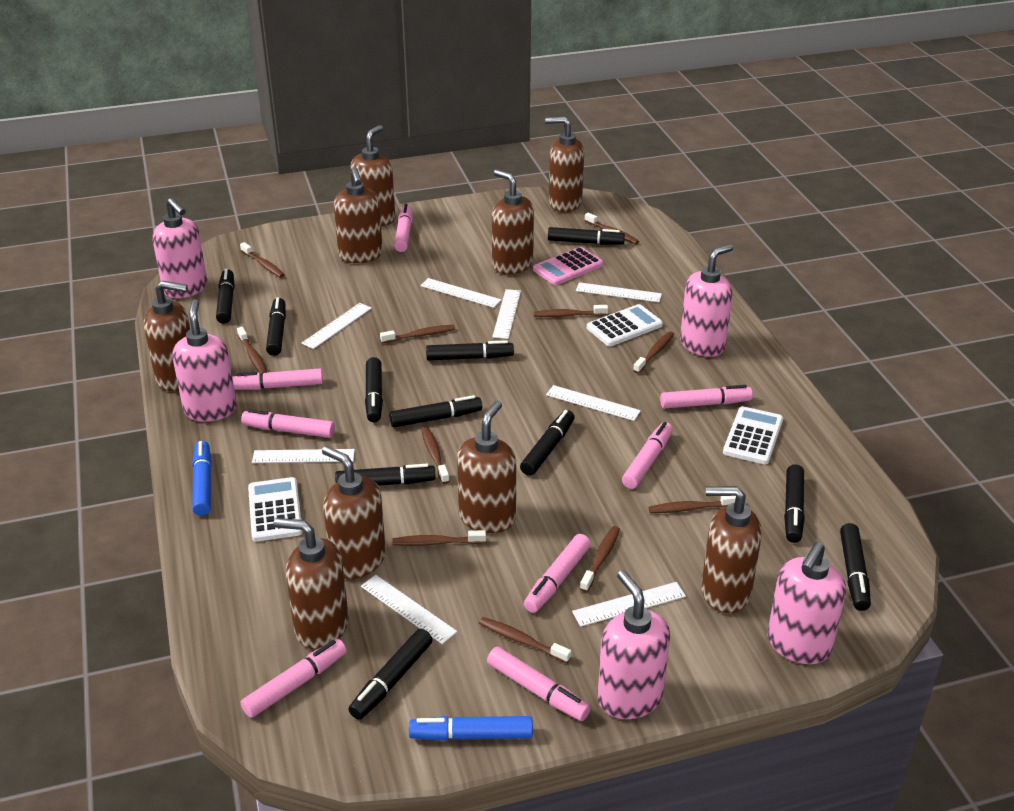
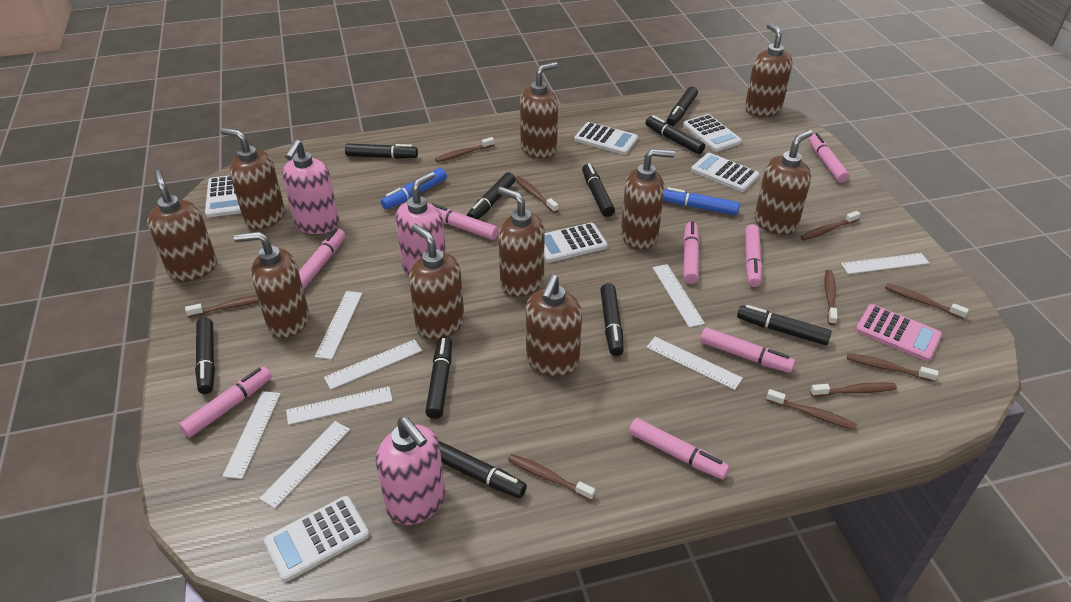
black marker: [216,269,234,324] [266,297,286,356] [335,464,436,486] [348,629,433,720] [365,357,383,422] [389,395,482,427] [426,340,514,360] [520,410,575,476] [548,227,625,245] [784,464,805,543] [840,523,871,611] = 11 -> [195,318,215,394] [345,144,418,159] [425,337,452,419] [439,441,527,498] [467,172,516,220] [582,163,615,217] [600,283,624,356] [646,115,705,154] [666,86,698,126] [737,305,831,345] = 10
brown soap dispenser: [144,281,190,391] [274,518,349,650] [322,446,386,579] [334,167,383,263] [351,125,395,226] [457,401,516,533] [492,170,534,275] [545,117,584,212] [701,486,762,613] = 9 -> [147,170,217,281] [221,128,285,230] [234,232,309,338] [409,224,464,339] [498,187,545,297] [520,62,558,159] [526,274,582,376] [621,149,675,250] [745,23,793,117] [755,130,813,235] = 10
brown toothbrush: [237,327,268,374] [240,242,285,278] [380,325,455,343] [393,530,486,546] [421,427,450,484] [479,617,571,663] [534,305,608,317] [580,526,620,592] [584,212,639,244] [633,331,674,373] [649,496,736,513] = 11 -> [185,295,259,317] [435,137,494,162] [508,454,595,500] [515,176,558,213] [766,389,857,430] [800,211,860,241] [810,382,897,397] [825,270,837,325] [847,353,938,382] [885,283,969,319] = 10
pink soap dispenser: [152,198,207,298] [172,299,237,422] [597,570,670,719] [680,244,733,357] [768,542,846,664] = 5 -> [282,139,339,234] [376,417,445,525] [396,171,446,276] = 3
white calculator: [248,477,303,542] [587,304,663,346] [723,406,783,464] = 3 -> [205,175,241,217] [264,496,369,582] [544,223,607,263] [574,122,638,155] [683,114,742,152] [691,153,759,192] = 6

